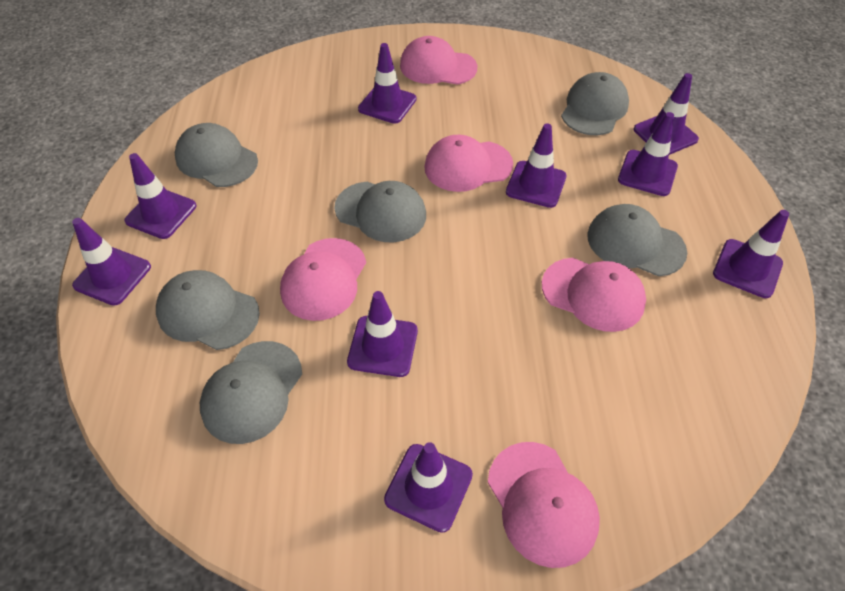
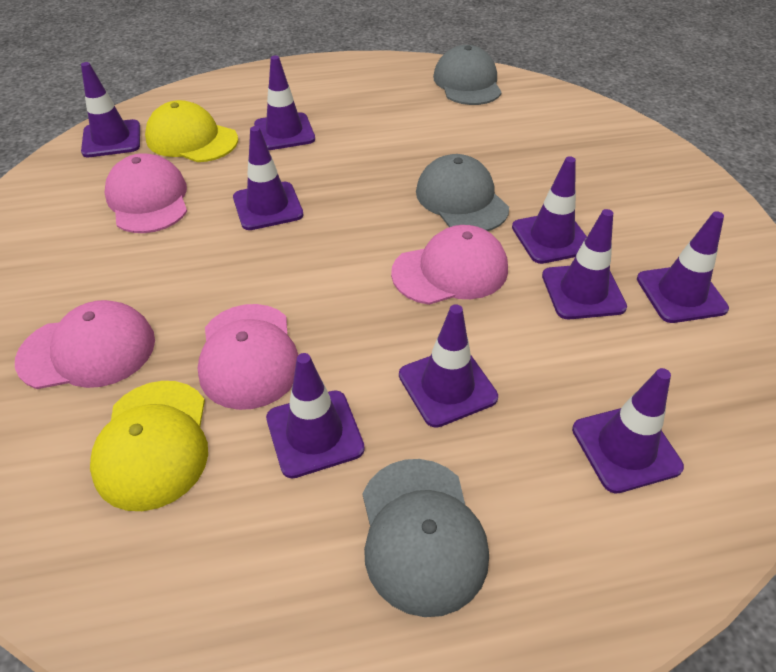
grey cap: [156,270,260,350] [175,123,258,187] [200,341,302,444] [334,181,426,242] [561,72,629,135] [587,204,687,276] = 6 -> [362,459,489,617] [416,154,509,231] [433,45,502,105] = 3
pink cap: [280,238,366,321] [400,36,478,85] [424,135,513,192] [488,442,600,568] [542,258,646,332] = 5 -> [15,300,155,389] [105,153,187,233] [198,304,298,410] [391,225,508,305] = 4
yellow cap: none = 0 -> [90,381,208,511] [145,100,238,162] = 2

